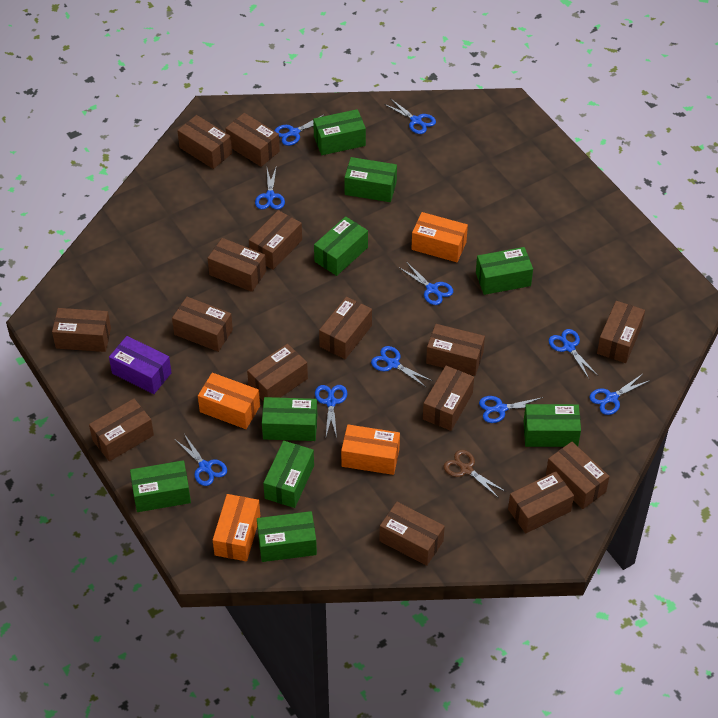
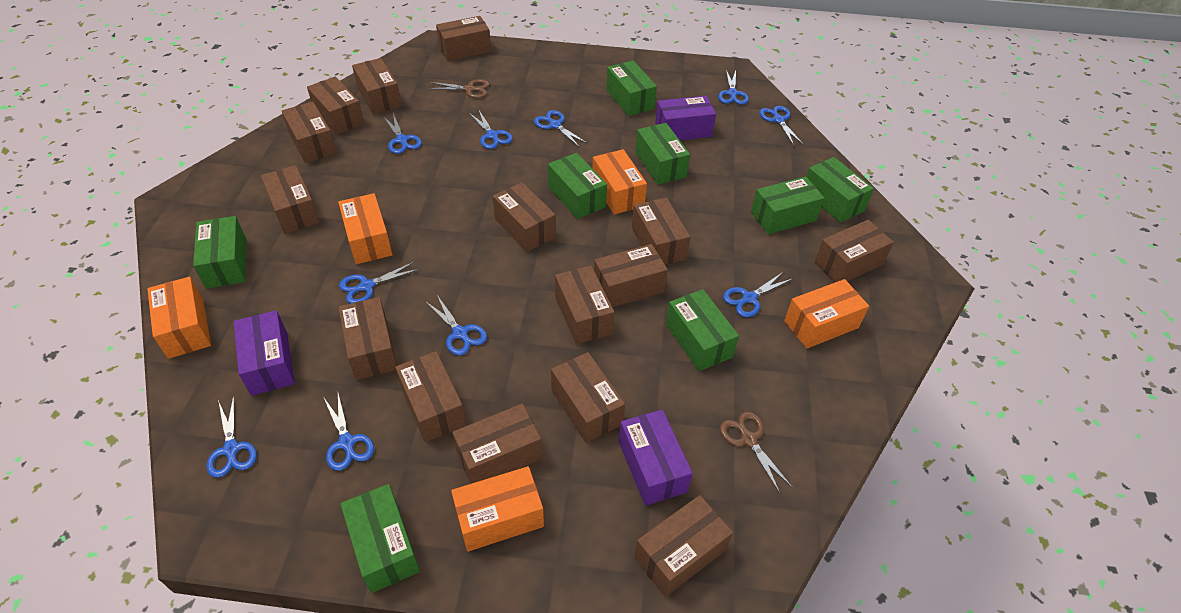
brown scissors: [444,450,506,498] = 1 -> [427,79,489,98] [720,412,793,493] = 2
green box: [130,460,191,512] [257,511,317,562] [262,397,317,441] [263,441,314,508] [313,109,366,155] [314,216,368,276] [344,157,397,202] [476,247,533,295] [524,404,581,447] = 9 -> [193,216,246,289] [340,484,420,593] [548,153,607,219] [606,61,657,116] [635,123,690,185] [666,289,739,371] [751,176,825,234] [806,157,874,223] = 8
orange box: [198,373,260,429] [213,494,260,561] [341,425,400,475] [412,212,468,262] = 4 -> [147,277,211,359] [338,193,392,264] [451,466,544,552] [592,149,647,214] [784,279,869,349] = 5
purple box: [109,336,172,394] = 1 -> [234,310,295,396] [619,410,693,506] [655,96,716,140] = 3

